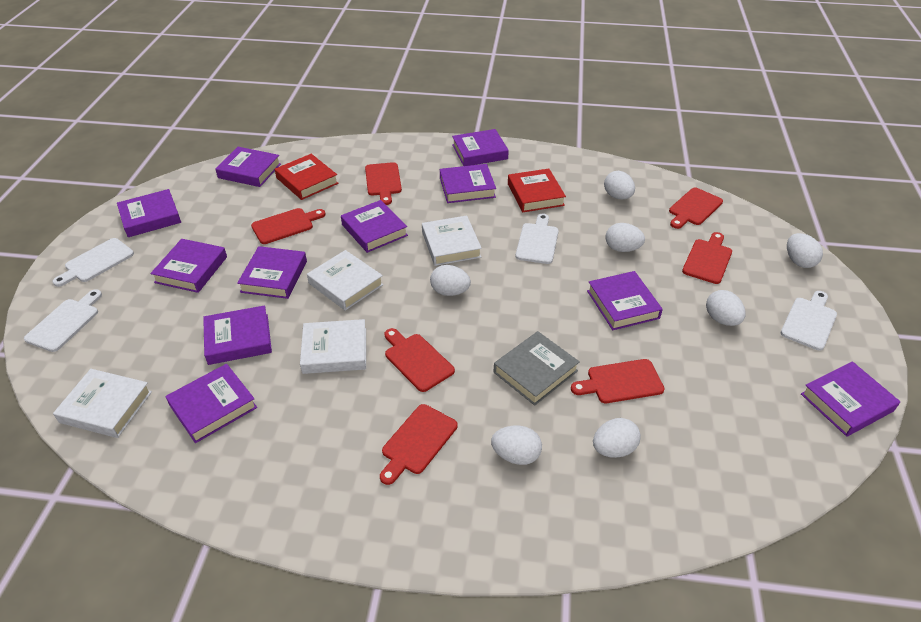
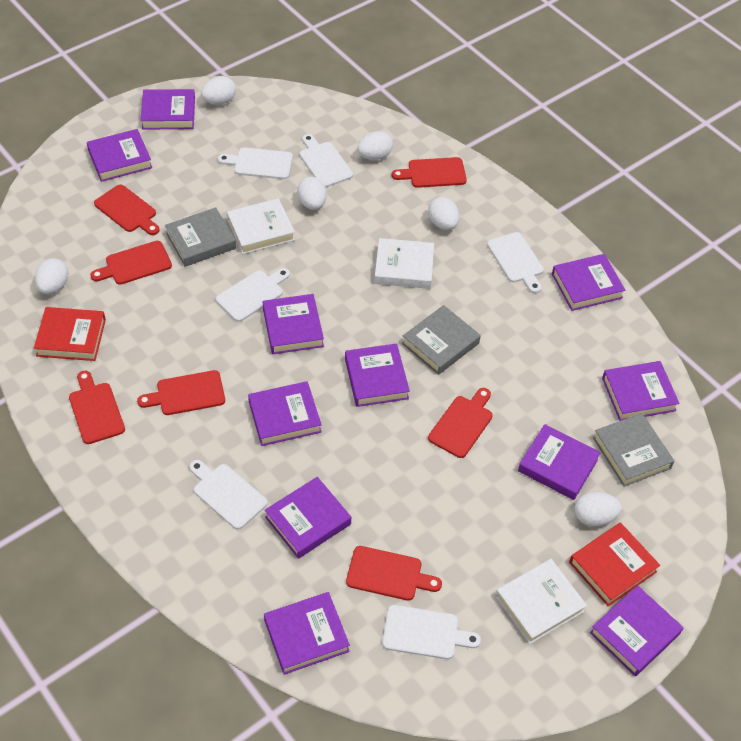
grey book: [494,331,580,406] = 1 -> [165,207,236,267] [402,305,481,375] [593,413,674,487] = 3
white book: [53,369,152,438] [300,319,366,374] [307,250,384,311] [422,216,482,266] = 4 -> [227,198,295,254] [374,238,434,289] [495,559,587,644] = 3
white cutting board: [24,289,102,352] [52,238,134,287] [515,214,559,264] [781,291,837,350] = 4 -> [189,460,268,529] [216,268,290,322] [218,147,293,179] [300,134,353,188] [382,605,481,659] [487,232,544,293] = 6
white egg: [430,265,471,296] [491,426,542,465] [593,418,641,458] [604,171,635,200] [605,223,645,252] [706,290,746,326] [787,233,823,268] = 7 -> [35,258,68,294] [201,76,236,105] [297,177,327,210] [357,131,393,160] [428,197,459,230] [575,492,622,527] = 6

